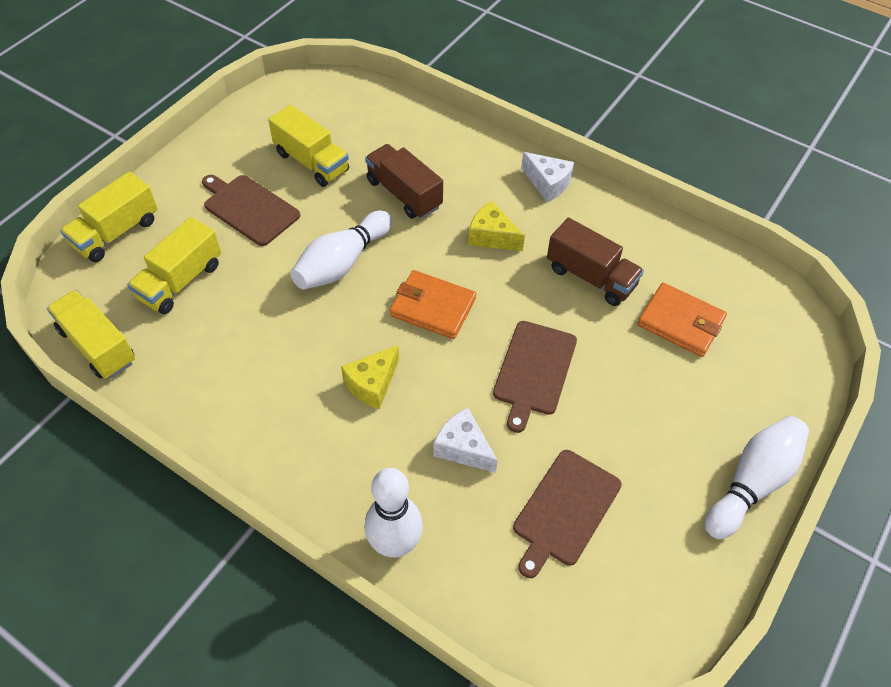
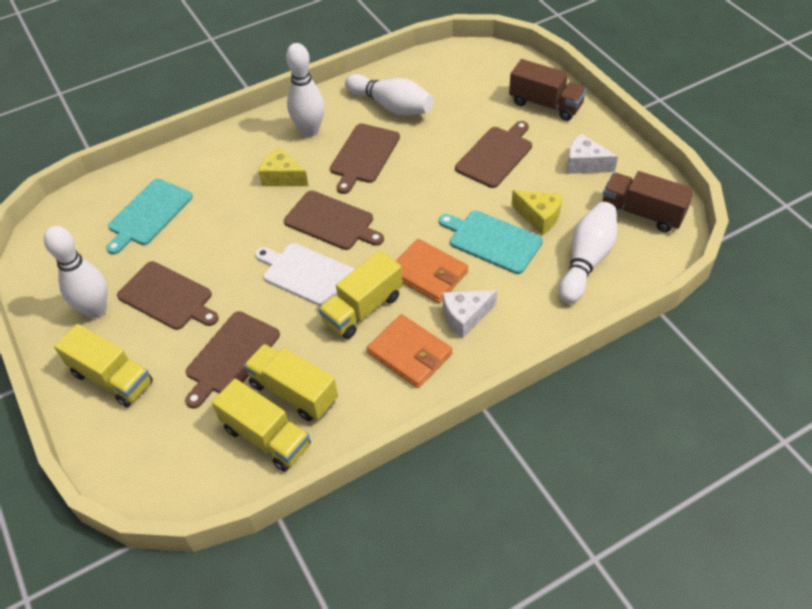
brown cutting board: [202,175,300,246] [493,321,577,433] [513,450,622,578] = 3 -> [117,261,219,330] [185,311,280,409] [284,191,384,250] [330,123,400,194] [455,121,532,188] = 5
turquoise cutting board: none = 0 -> [106,179,193,254] [439,211,543,274] = 2
white bowling pin: [290,211,392,290] [364,468,423,558] [705,416,809,539] = 3 -> [44,226,108,318] [286,43,325,137] [345,74,433,116] [558,202,617,304] = 4
white cutting board: none = 0 -> [255,243,355,306] = 1

